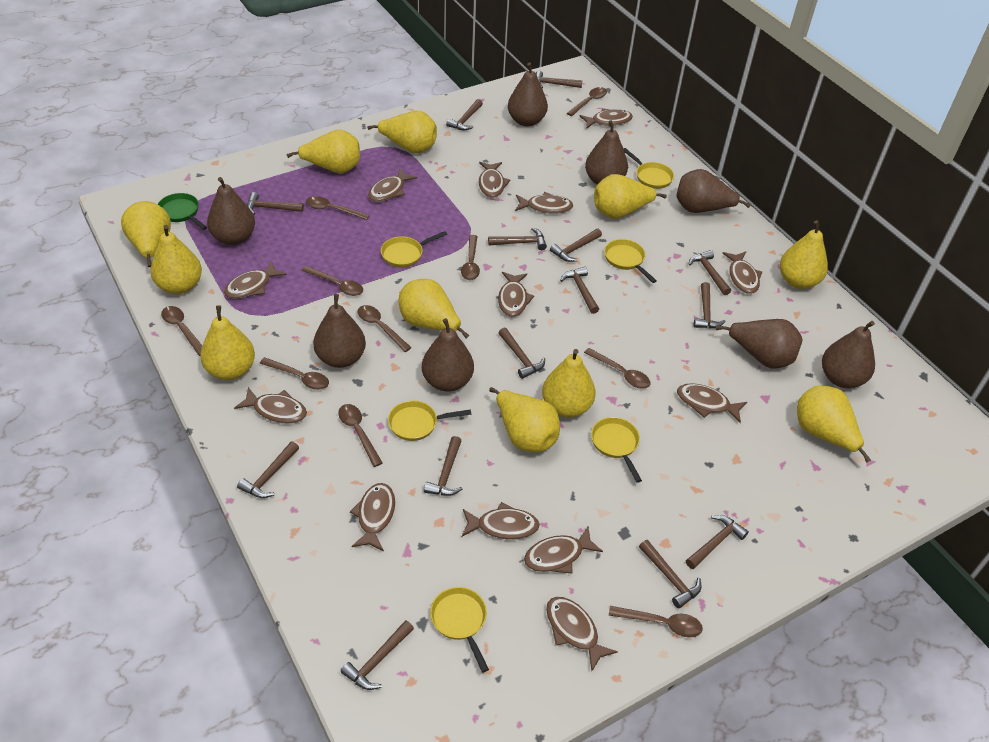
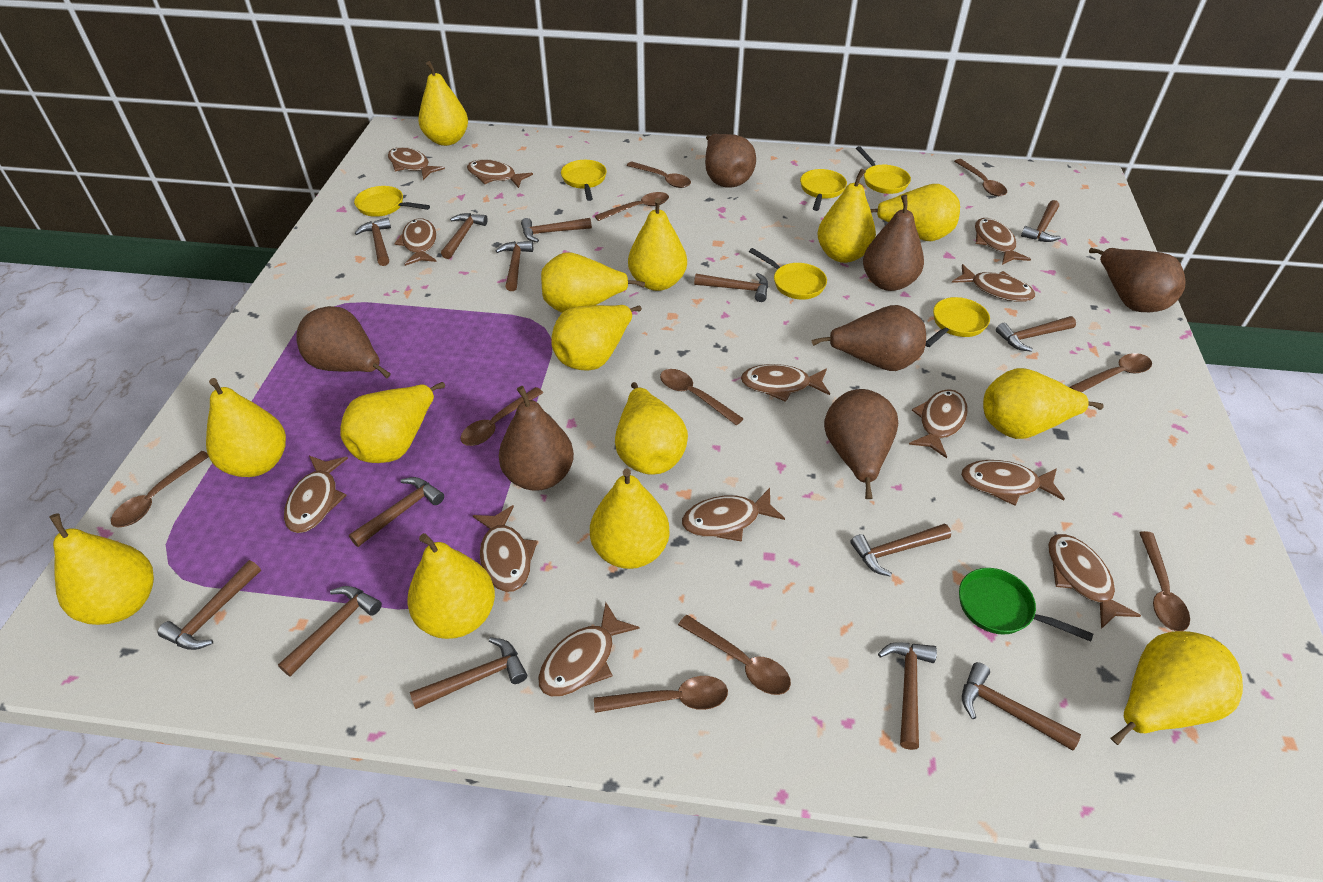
brown pear: [207,177,255,245] [313,294,366,368] [422,318,474,392] [508,62,548,126] [585,120,628,185] [677,169,751,213] [716,319,802,368] [822,321,875,388] = 8 -> [296,306,391,378] [499,386,574,491] [705,134,756,188] [811,305,926,371] [824,389,898,499] [863,195,924,291] [1089,248,1185,312] = 7
yellow pear: [121,201,171,267] [151,225,202,294] [200,305,255,380] [287,129,360,173] [367,111,437,154] [398,279,469,338] [489,387,560,452] [542,349,595,417] [594,174,667,219] [780,220,828,289] [797,386,871,463] = 11 -> [49,513,154,625] [206,378,286,477] [340,382,445,463] [407,533,495,639] [418,61,468,146] [541,252,645,313] [551,305,642,371] [590,468,670,569] [615,382,688,475] [628,198,687,291] [817,169,876,263] [870,184,960,241] [983,368,1104,439] [1110,631,1243,745] = 14

